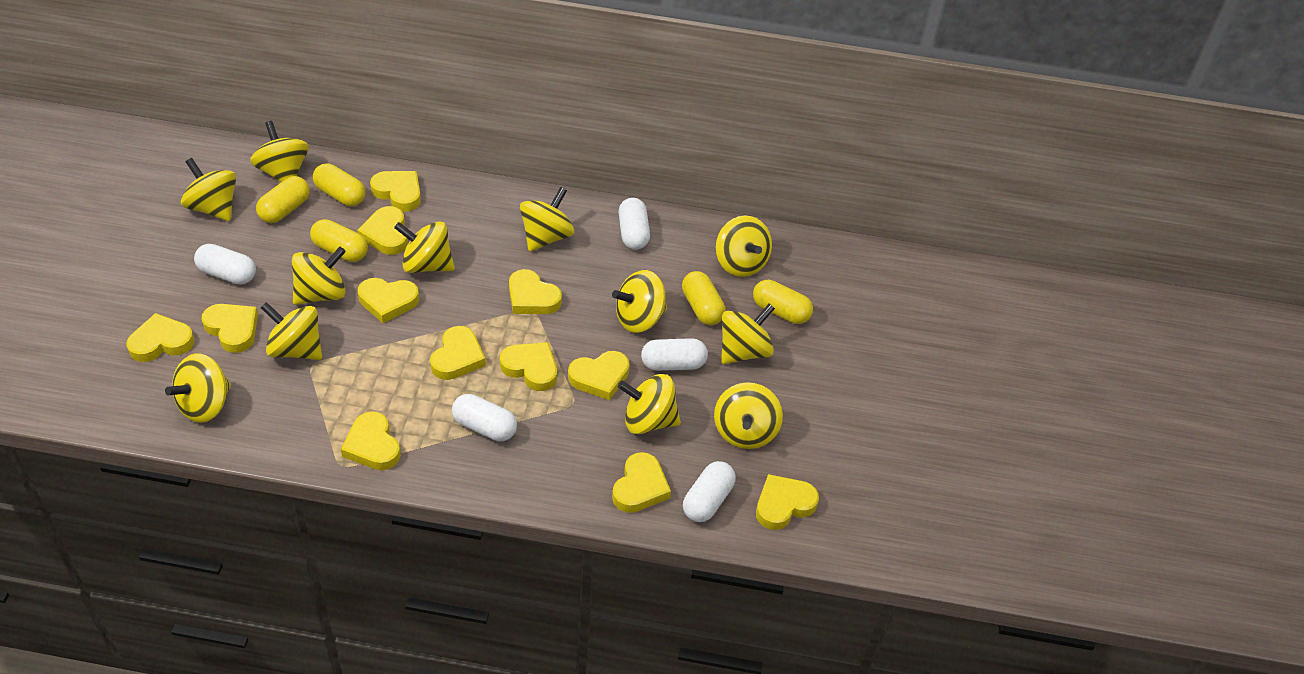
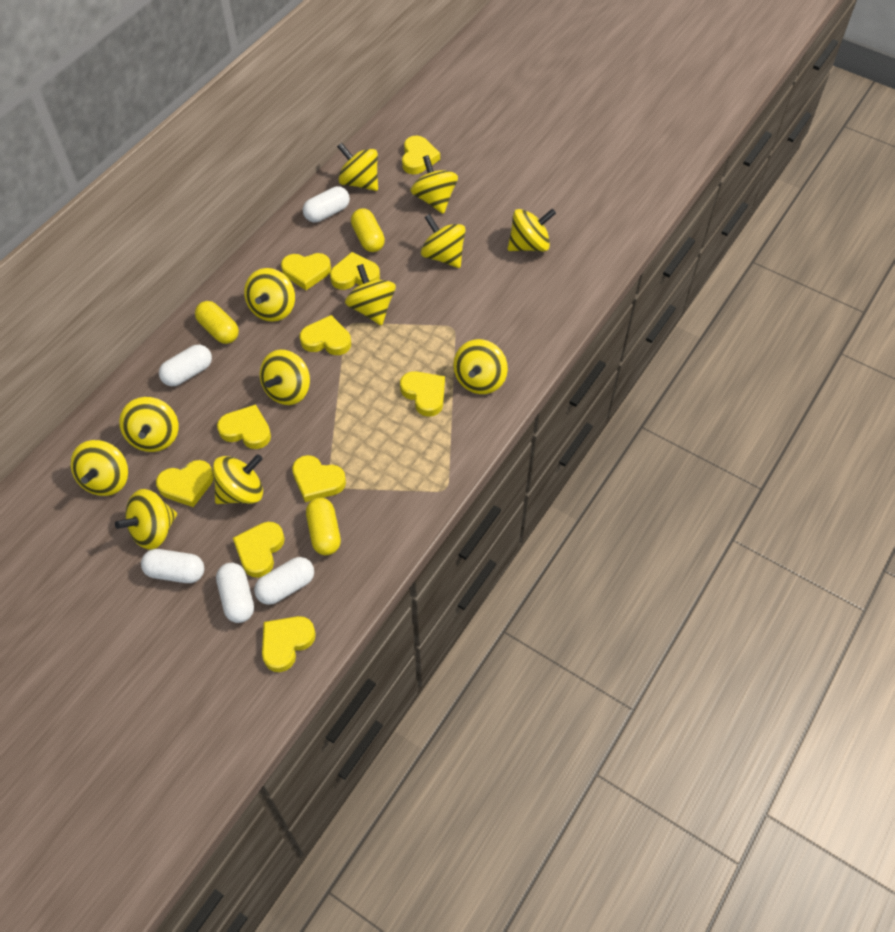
yellow capsule: [256,176,310,223] [310,219,368,262] [313,163,365,206] [682,271,726,325] [753,280,813,324] = 5 -> [195,301,239,344] [306,498,341,555] [351,208,385,252] = 3
yellow heart: [126,313,194,362] [202,304,258,353] [341,411,401,470] [357,206,408,255] [358,278,419,323] [370,171,421,212] [430,326,486,380] [500,342,557,391] [509,269,562,314] [568,351,630,400] [612,452,671,513] [756,474,819,530] = 12 -> [156,460,214,507] [217,404,271,449] [233,522,285,578] [262,616,316,672] [281,253,331,290] [292,455,346,502] [300,315,351,355] [330,252,380,290] [400,371,445,417] [402,136,440,174] = 10

